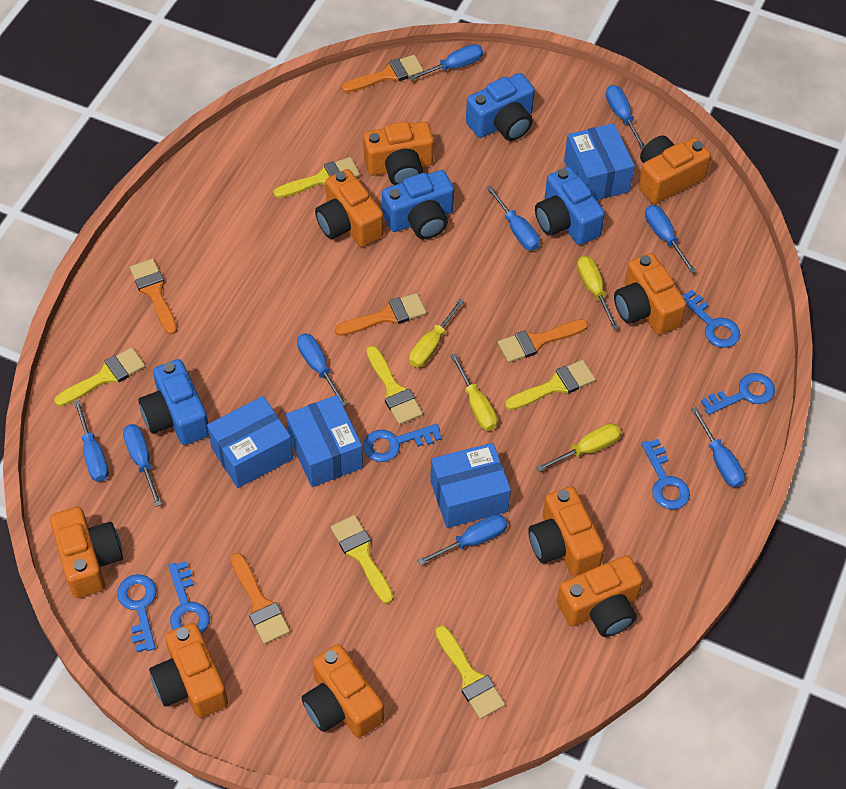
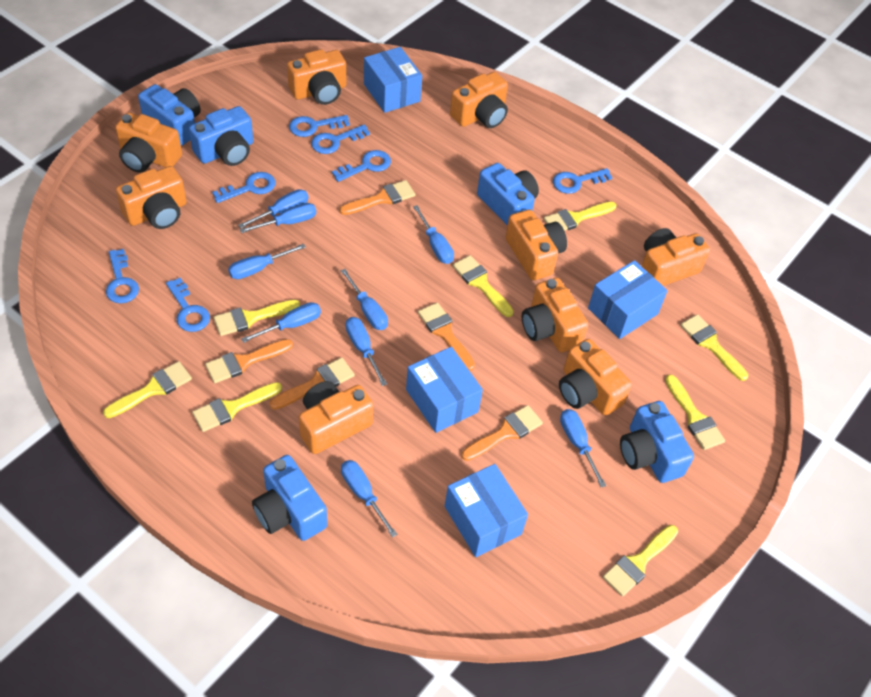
blue camera: [138,359,209,445] [382,170,454,239] [466,73,535,141] [535,167,605,245] = 4 -> [138,84,201,146] [189,106,253,166] [252,455,327,541] [477,163,539,226] [620,401,694,483] = 5
blue key: [117,574,157,652] [168,561,210,634] [363,424,442,462] [642,439,690,510] [682,289,740,348] [701,373,775,415] = 6 -> [106,249,139,303] [166,278,210,332] [212,172,276,203] [289,115,350,137] [311,125,370,154] [332,150,391,182] [553,168,613,194] = 7
yellow brush: [54,347,145,407] [273,157,360,198] [331,515,393,604] [366,346,423,425] [435,625,505,719] [505,360,596,410] = 6 -> [103,361,192,418] [192,382,282,432] [213,300,300,336] [453,255,514,317] [544,202,616,231] [603,525,678,596] [665,375,725,450] [680,314,748,381] = 8
yellow screwdriver: [409,299,465,368] [450,353,497,431] [536,423,621,472] [577,256,619,330] = 4 -> none = 0

